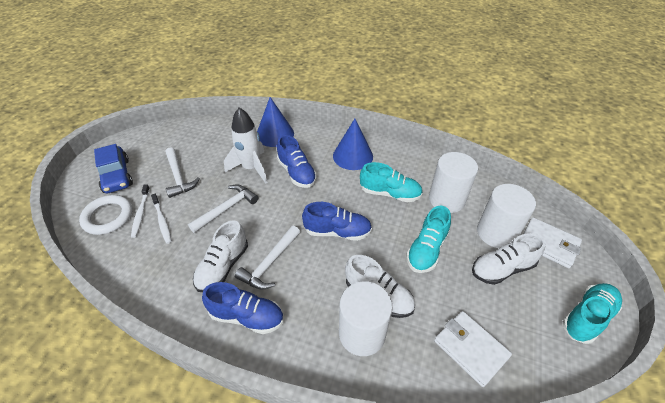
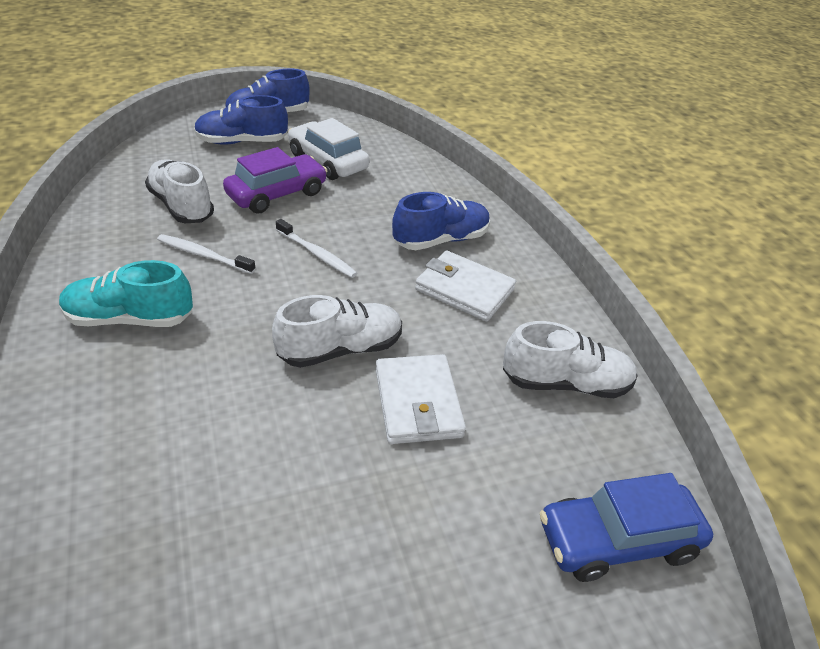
blue cone: [257,97,294,147] [333,119,373,170] = 2 -> none = 0
purple car: none = 0 -> [223,147,327,214] = 1
turquoise shoe: [360,162,423,202] [406,206,451,273] [563,283,622,344] = 3 -> [59,260,193,327] = 1
white car: none = 0 -> [288,118,369,180] = 1
white cylinder: [339,281,393,356] [429,152,478,213] [477,184,536,248] = 3 -> none = 0
white hammer: [166,147,200,198] [188,184,258,233] [235,226,300,290] = 3 -> none = 0
white ring: [79,195,132,235] = 1 -> none = 0
white rocket: [224,107,268,184] = 1 -> none = 0

